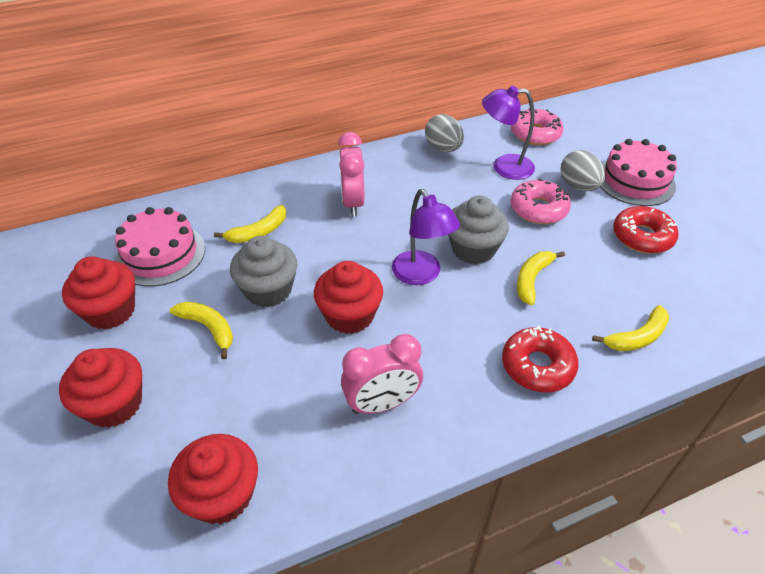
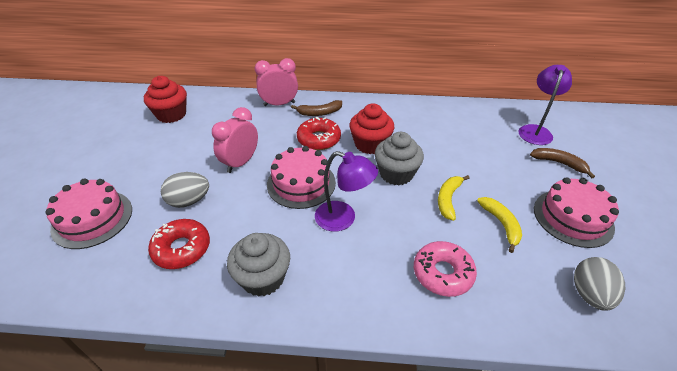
brown banana: none = 0 -> [291,100,342,116] [530,148,595,178] = 2
pink cake: [115,207,205,287] [600,139,677,206] = 2 -> [45,179,132,249] [267,146,336,209] [534,177,619,248] = 3
pink donut: [511,108,563,145] [511,178,571,224] = 2 -> [414,241,477,297] = 1
red cupcake: [59,348,142,428] [62,256,135,330] [168,434,258,524] [314,261,383,334] = 4 -> [144,76,187,123] [349,104,394,154] = 2
yellow banana: [169,301,233,359] [214,205,286,243] [517,251,565,305] [592,305,669,351] = 4 -> [438,175,470,221] [477,197,522,253] = 2

